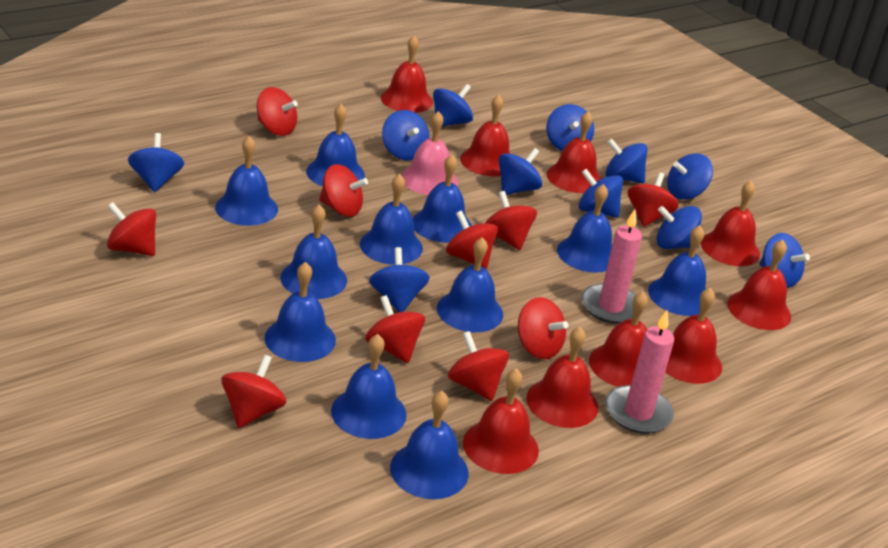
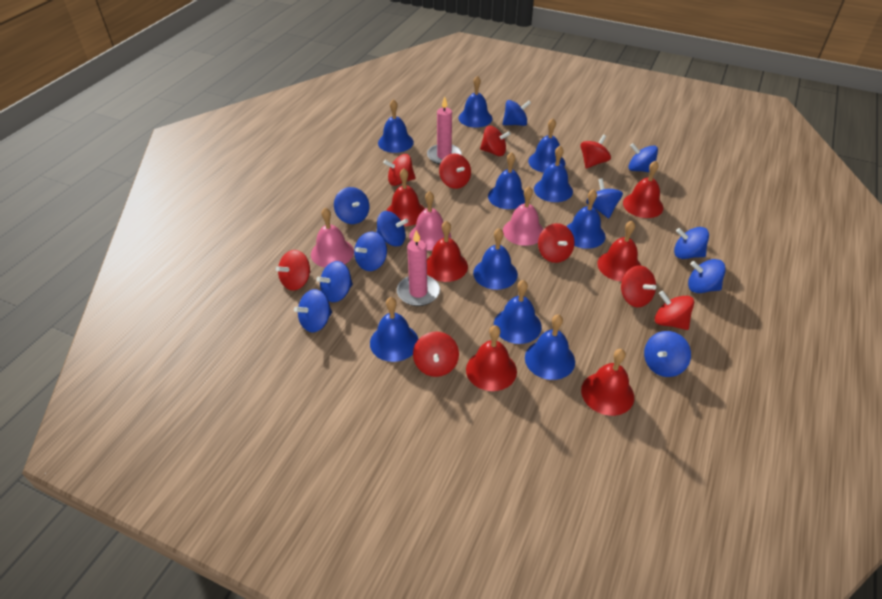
blue bell: [215,136,278,226] [264,262,336,362] [280,204,347,299] [306,104,365,186] [331,334,406,439] [360,174,423,265] [390,391,469,499] [413,155,472,243] [437,237,503,332] [557,184,612,273] [648,225,709,316] = 11 -> [370,297,419,362] [378,99,414,153] [458,76,492,128] [473,228,518,290] [488,152,525,209] [494,280,542,344] [525,314,575,380] [528,118,565,173] [534,146,573,202] [566,189,606,249] = 10
pink bell: [401,111,458,195] = 1 -> [311,208,354,267] [409,191,451,251] [503,187,543,246] = 3
red bell: [381,35,433,113] [460,95,510,176] [463,368,539,474] [526,327,598,428] [547,111,601,193] [589,292,648,387] [665,288,722,384] [701,181,760,266] [727,240,791,330] = 9 -> [386,168,425,226] [427,221,468,282] [466,325,517,391] [581,349,634,416] [597,221,641,281] [623,160,664,218] = 6
red spinning top: [107,202,156,256] [221,355,287,428] [257,87,298,136] [319,164,368,217] [365,295,425,363] [446,210,498,269] [448,331,509,401] [485,191,537,250] [518,297,568,359] [628,173,679,227] = 10 -> [276,250,311,291] [383,154,415,186] [413,331,459,377] [439,153,471,189] [480,126,511,156] [538,223,575,263] [580,134,611,168] [621,266,656,307] [655,291,694,330] = 9

